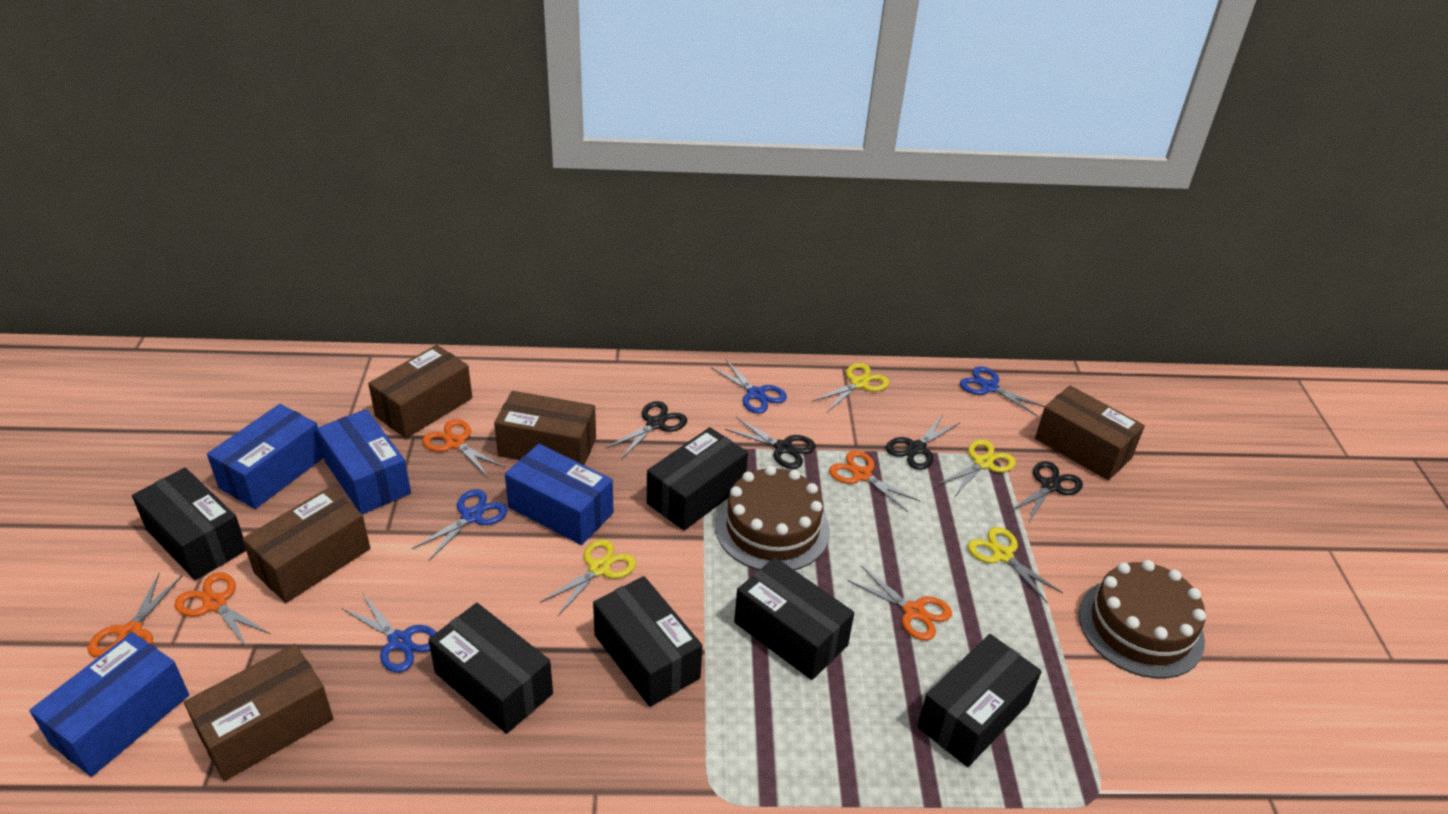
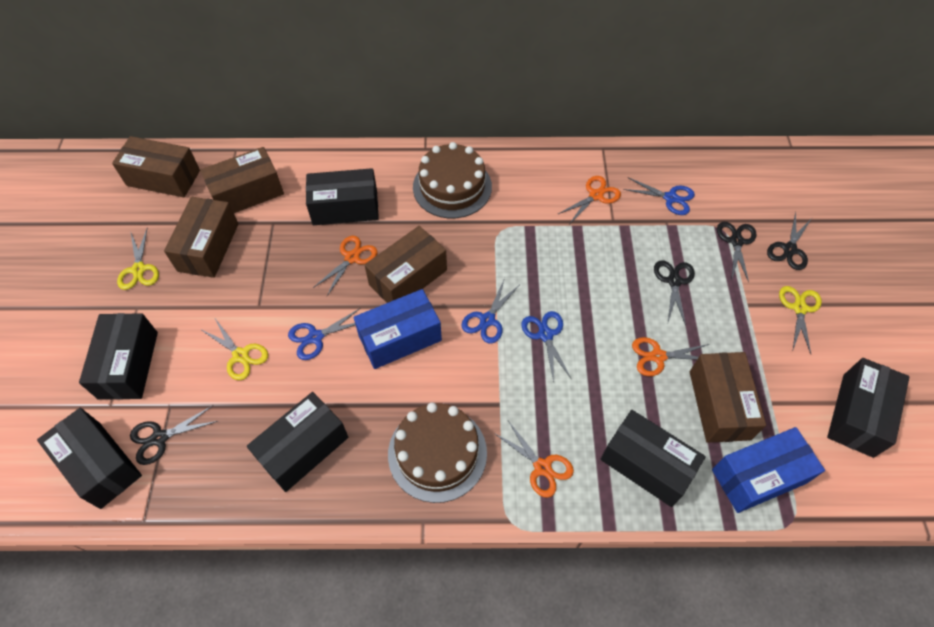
blue box: [29,632,189,777] [207,404,324,509] [317,409,411,514] [505,444,613,545] = 4 -> [354,289,442,369] [712,427,825,513] = 2
orange scissors: [88,573,182,657] [175,572,270,648] [422,419,506,477] [829,450,921,512] [848,566,952,641] = 5 -> [313,236,377,296] [494,421,574,498] [558,176,621,223] [632,337,709,376] = 4
yellow scissors: [540,539,636,616] [813,363,889,412] [937,439,1016,496] [968,527,1063,603] = 4 -> [117,229,159,290] [200,317,268,380] [779,286,822,354] = 3

